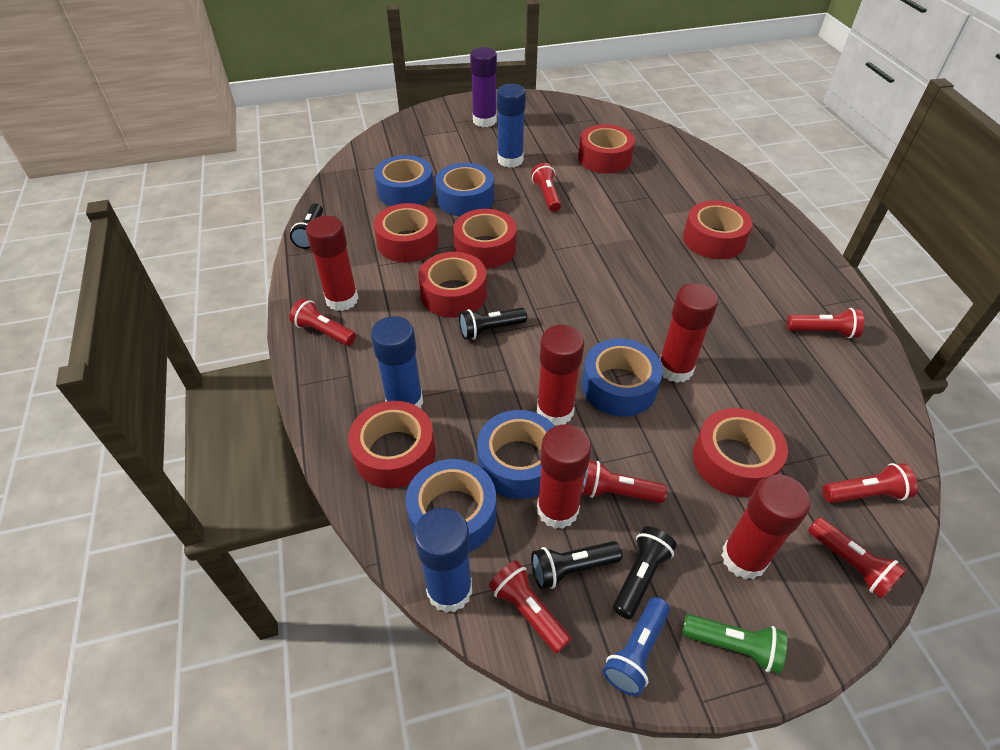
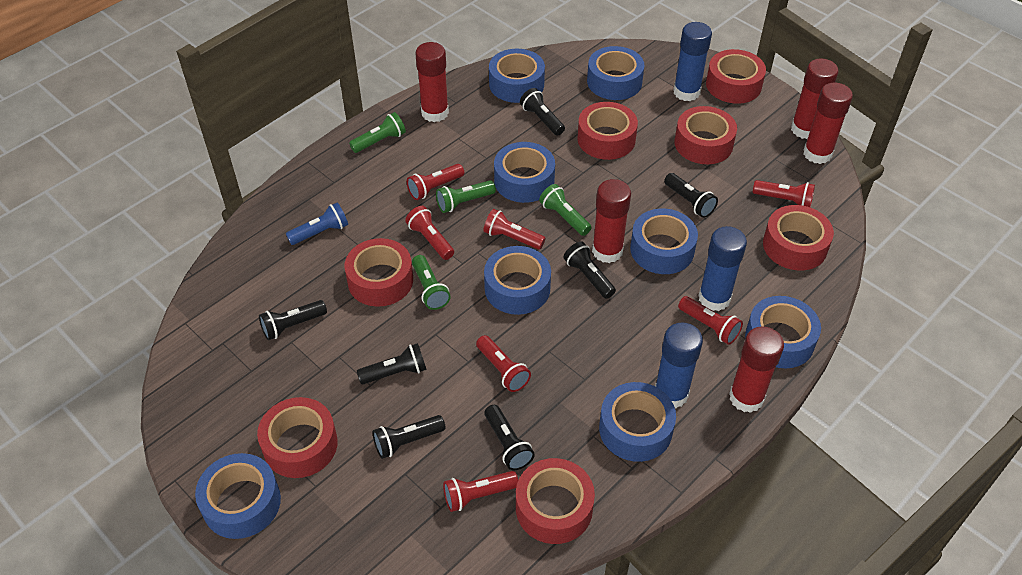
black flashlight: [290,203,323,249] [459,307,527,340] [531,541,622,589] [613,526,677,619] = 4 -> [259,300,327,340] [357,343,427,384] [373,415,446,459] [484,405,535,470] [520,88,565,136] [563,241,616,299] [664,173,718,218] = 7
blue tape: [374,155,434,206] [406,459,496,552] [435,163,494,216] [477,410,555,499] [582,338,663,417] = 5 -> [195,453,281,539] [484,246,551,315] [489,49,545,103] [494,142,555,203] [587,46,644,100] [599,382,676,462] [630,209,698,274] [745,296,821,368] = 8
green flashlight: [682,614,787,674] = 1 -> [349,112,406,153] [412,255,451,310] [436,180,496,213] [539,184,592,236] = 4
purple glue stick: [470,47,497,127] = 1 -> none = 0

